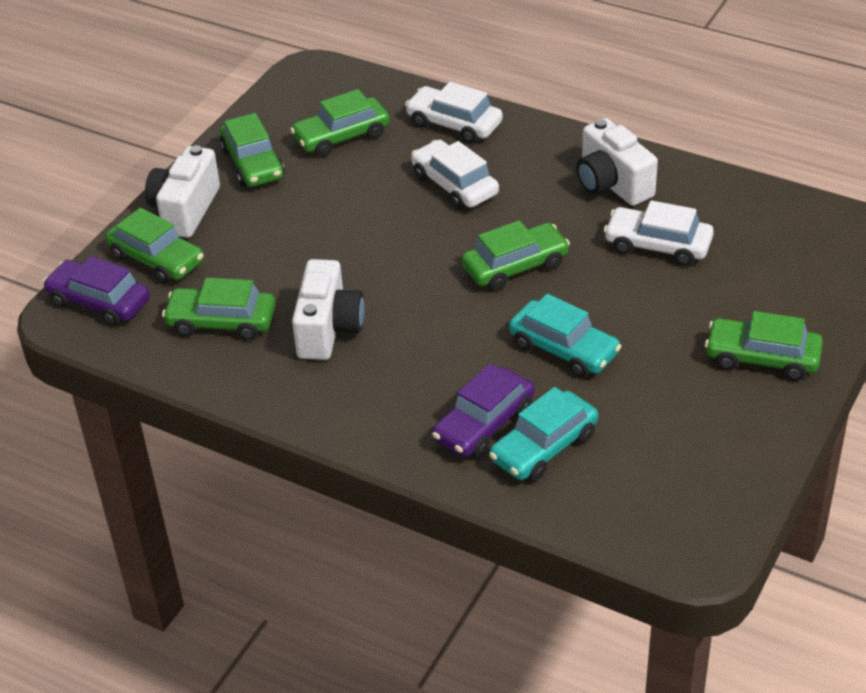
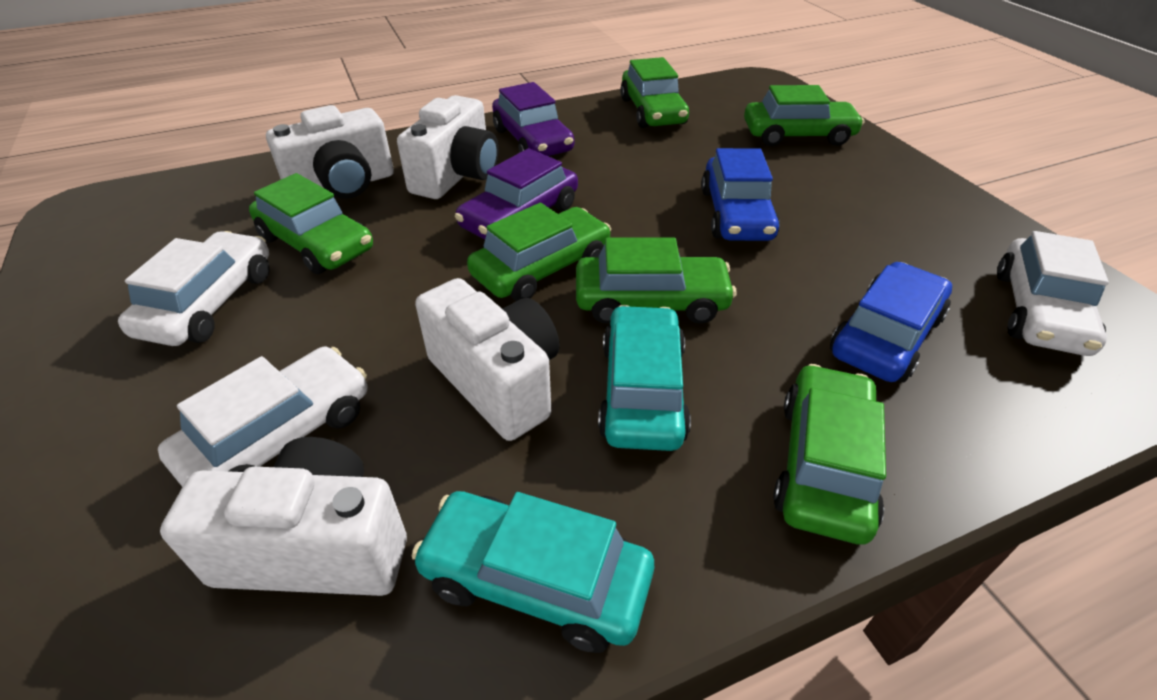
blue car: none = 0 -> [701,148,780,241] [830,262,952,383] = 2
white camera: [145,145,220,238] [292,259,365,360] [576,118,658,206] = 3 -> [160,437,407,596] [266,105,394,199] [397,95,499,199] [415,278,560,441] = 4

